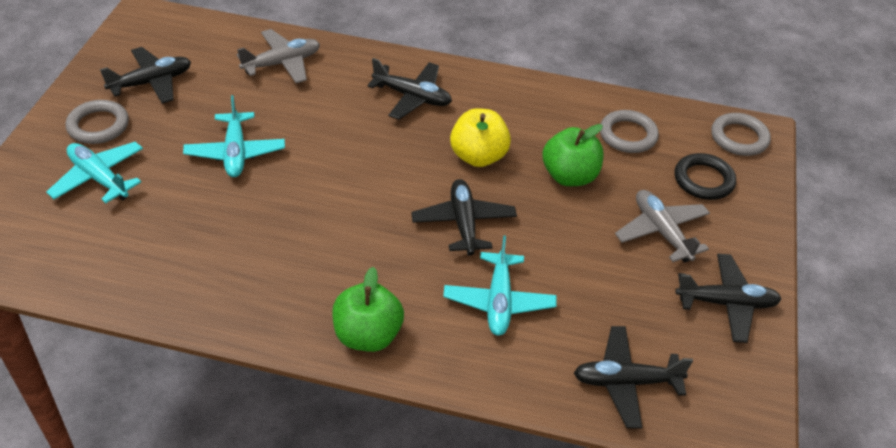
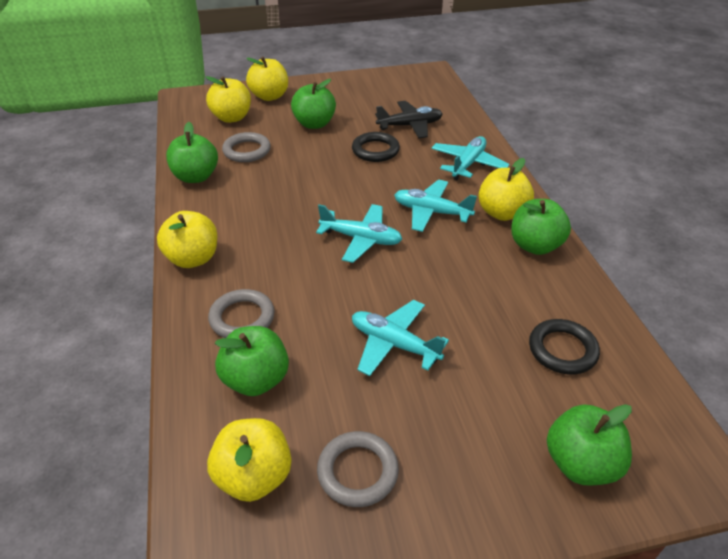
black plane: [100,47,191,104] [367,58,452,120] [411,179,517,256] [574,326,693,429] [675,254,781,343] = 5 -> [375,101,443,138] = 1
black ring: [674,153,736,200] = 1 -> [352,132,400,162] [529,319,600,375] = 2
green apple: [332,267,404,352] [542,124,604,186] = 2 -> [166,122,218,183] [215,326,289,396] [291,79,336,129] [511,199,571,255] [547,404,632,486] = 5
grey plane: [237,29,320,83] [615,190,710,262] = 2 -> none = 0
turquoise plane: [46,142,143,203] [183,95,285,177] [443,235,557,336] = 3 -> [316,204,402,263] [352,300,449,376] [394,179,477,232] [431,136,509,180] = 4
yellow apple: [450,108,511,167] = 1 -> [157,211,217,268] [206,76,251,123] [207,418,291,502] [246,57,288,101] [478,158,534,221] = 5

